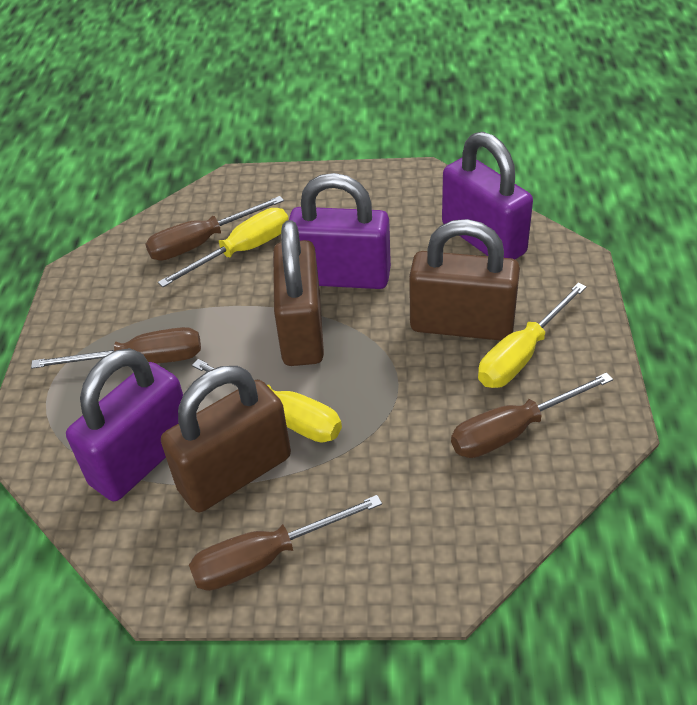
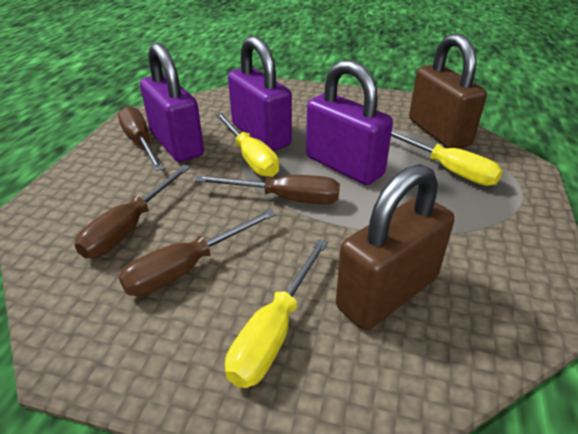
brown padlock: [161,366,291,512] [273,220,324,366] [409,219,520,341] = 3 -> [336,164,454,330] [409,33,487,149] = 2

